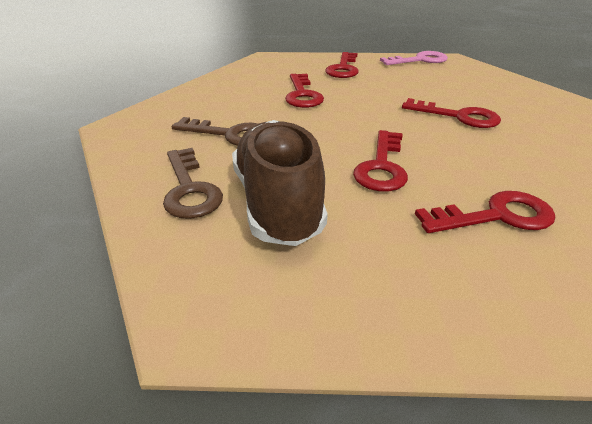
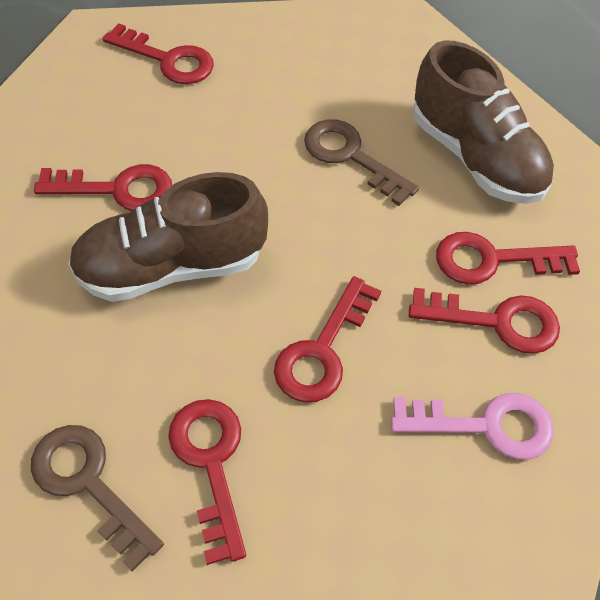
brown shoe: [232,120,328,246] = 1 -> [68,172,268,302] [413,40,554,204] = 2
red key: [285,74,324,108] [325,52,359,78] [353,130,408,192] [402,98,501,128] [415,191,555,233] = 5 -> [34,164,172,211] [103,23,214,84] [168,399,246,565] [274,276,381,402] [409,288,560,354] [436,232,580,284] = 6

